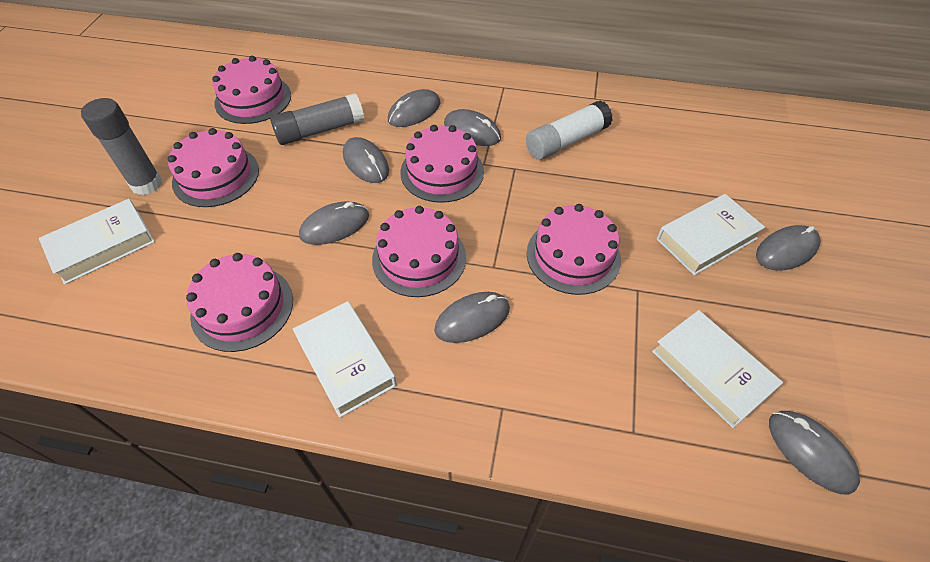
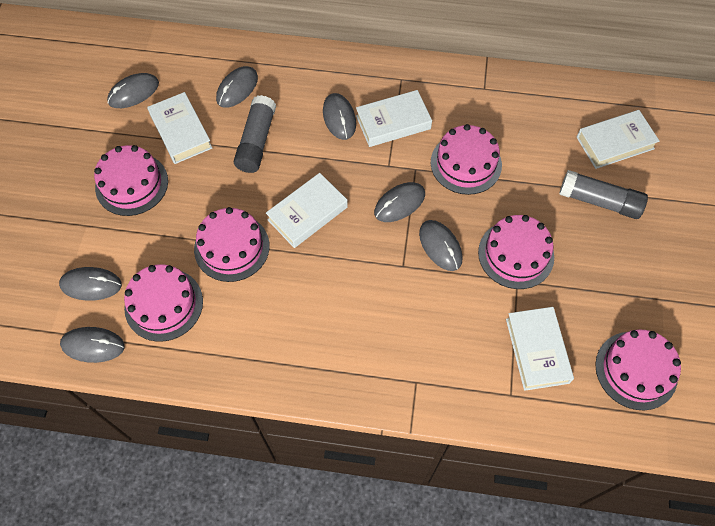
white book: [39,199,155,285] [293,301,397,418] [652,310,783,428] [657,194,765,275] = 4 -> [147,92,212,164] [266,173,348,248] [356,90,432,147] [506,307,574,391] [577,110,659,169] = 5
white glue stick: [526,100,612,160] = 1 -> none = 0

